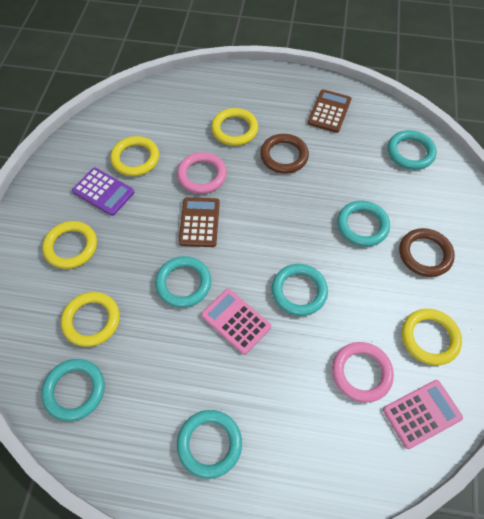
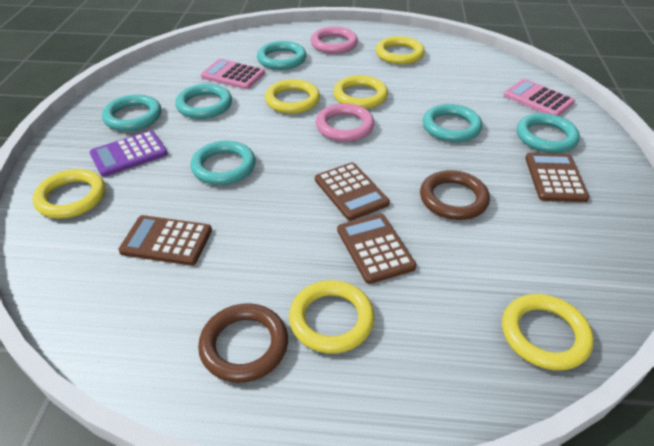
brown calculator: [178,197,220,247] [308,89,351,133] = 2 -> [118,215,212,266] [315,162,390,221] [337,214,417,284] [525,153,589,202] = 4
yellow ring: [42,221,97,269] [61,292,120,347] [110,136,159,176] [211,108,258,146] [402,309,462,365] = 5 -> [32,169,105,219] [265,79,320,114] [289,280,375,354] [333,75,388,109] [376,36,425,65] [502,294,594,371] = 6

